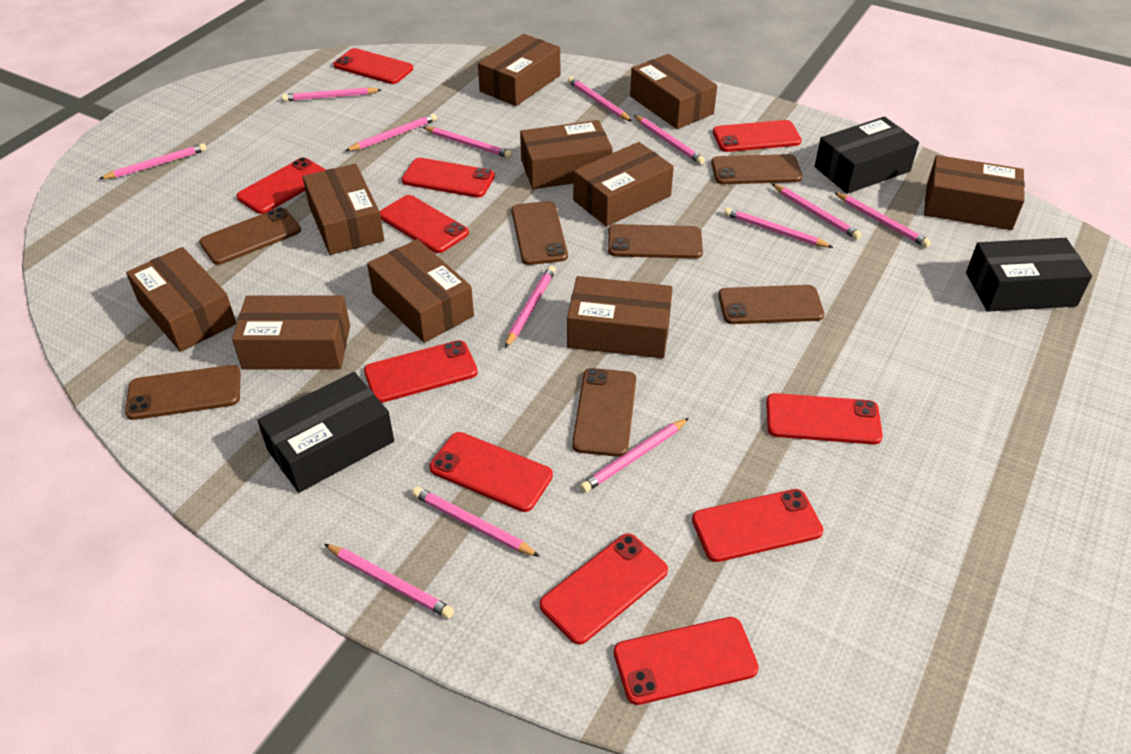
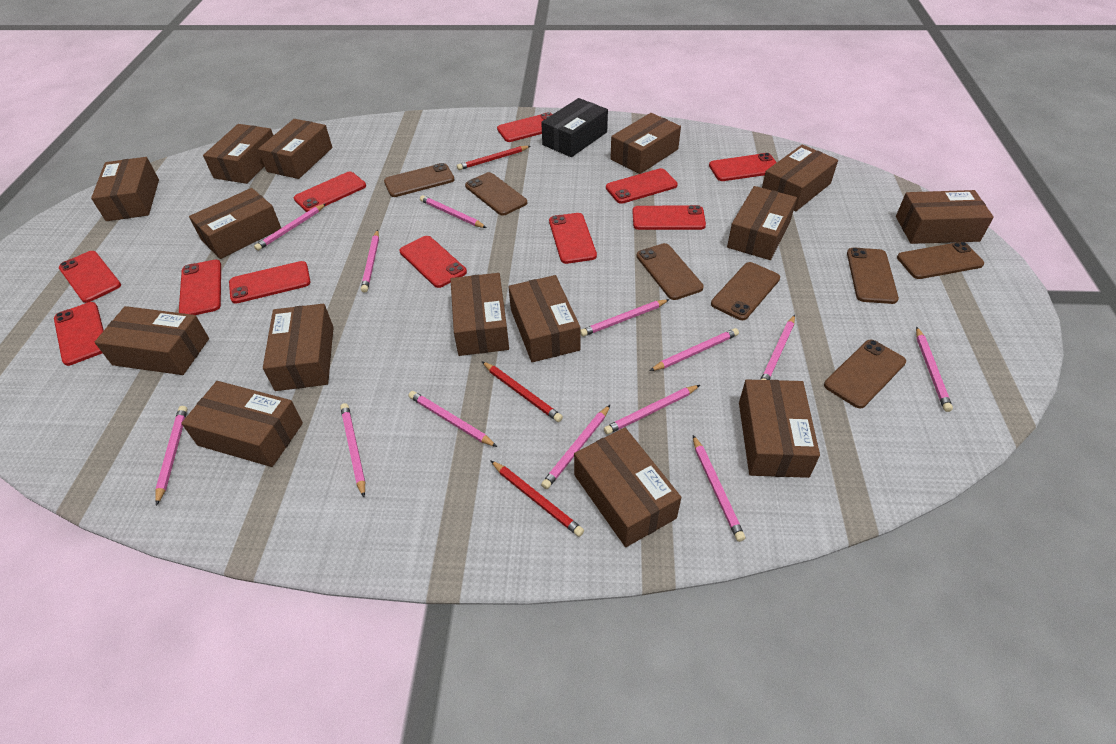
black box: [257,372,394,493] [814,117,919,194] [966,238,1092,312] = 3 -> [541,98,608,157] = 1
brown box: [126,247,236,352] [232,295,350,370] [302,164,384,255] [367,239,474,343] [478,34,560,106] [520,120,613,189] [567,276,673,359] [573,142,674,227] [630,54,717,129] [924,155,1025,230] = 10 -> [91,157,159,221] [94,306,209,375] [181,381,303,467] [189,188,281,259] [203,124,274,184] [258,119,332,179] [263,304,334,391] [450,273,509,356] [508,275,580,362] [574,428,681,547] [610,113,681,174] [727,186,797,260] [739,380,820,478] [762,145,838,211] [896,190,994,244] = 15
red pencil: none = 0 -> [457,146,530,170] [482,361,563,422] [490,460,584,537] = 3

